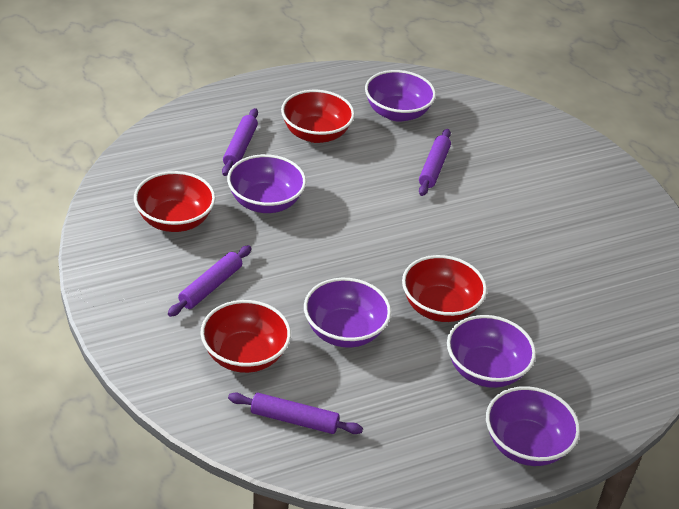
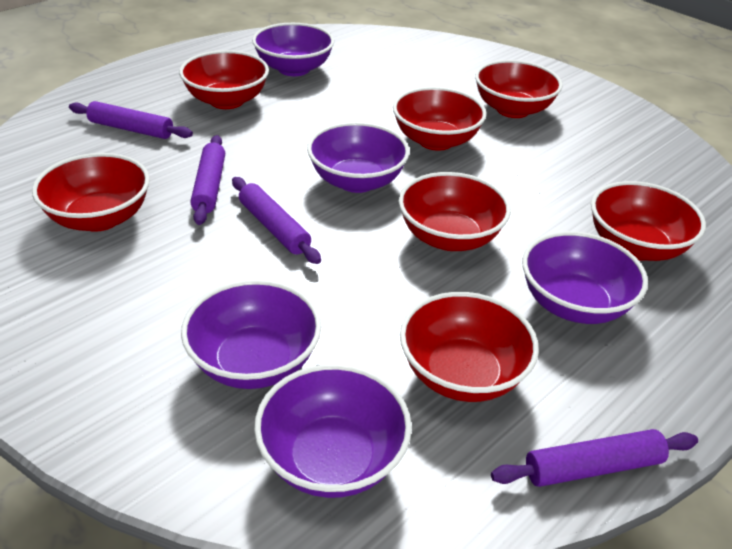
red bowl: [134,171,216,232] [200,300,291,373] [281,90,355,143] [402,255,487,322] = 4 -> [32,153,150,232] [179,50,269,109] [393,87,487,151] [399,172,511,251] [400,292,539,402] [475,60,563,118] [591,181,706,261] = 7

